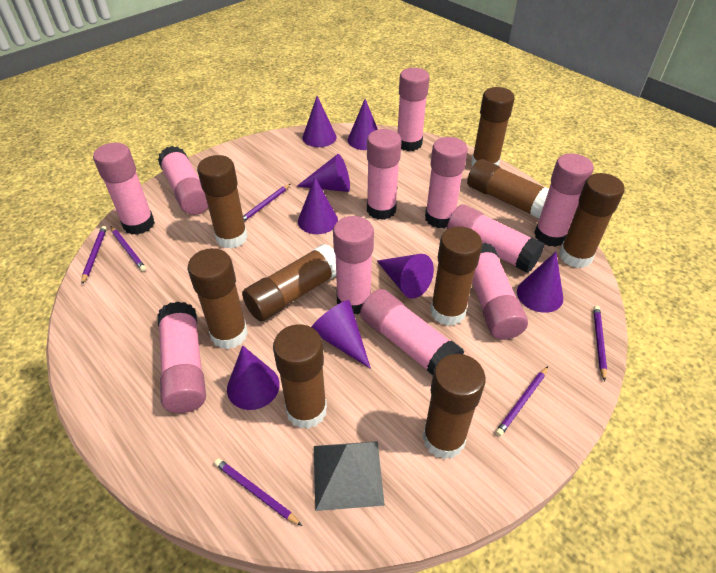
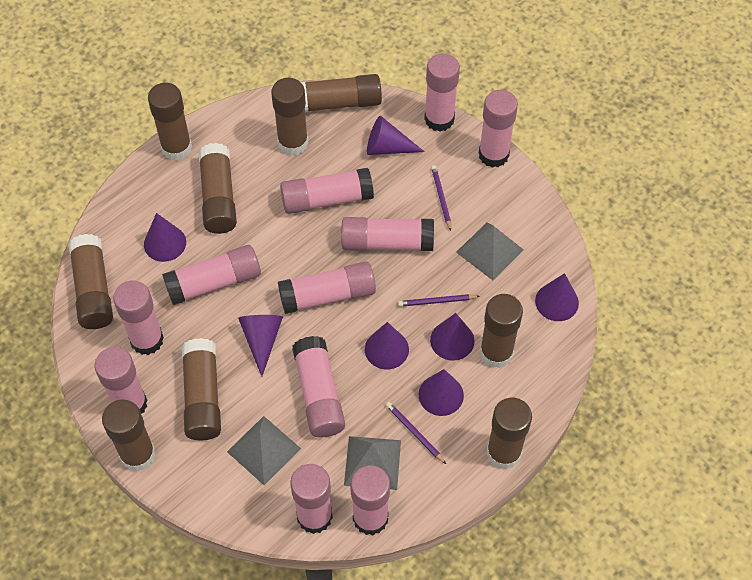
grey pyramid: [314,441,385,511] = 1 -> [227,416,301,485] [344,436,401,490] [456,222,524,280] = 3
purple cone: [227,345,280,410] [296,154,350,192] [298,178,338,234] [302,96,337,147] [312,300,371,369] [348,99,378,150] [377,254,434,299] [517,252,563,313] = 8 -> [144,213,186,262] [238,315,283,377] [365,322,409,369] [367,116,425,155] [419,369,464,416] [430,313,475,361] [535,273,579,321] = 7
purple pencil: [81,226,107,284] [111,227,146,271] [214,458,302,526] [243,184,290,222] [495,366,548,436] [593,306,607,381] = 6 -> [386,402,446,464] [398,294,480,307] [431,165,451,231] = 3

